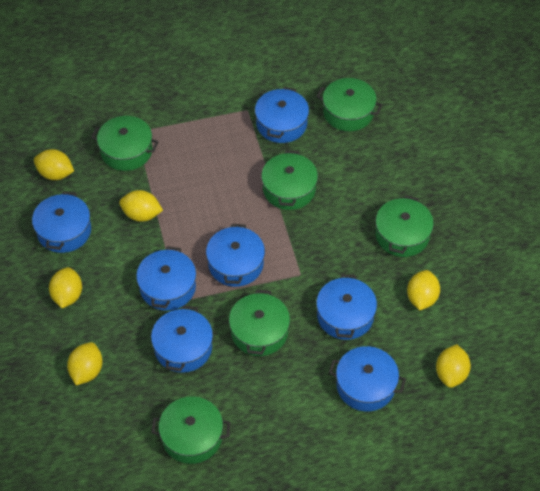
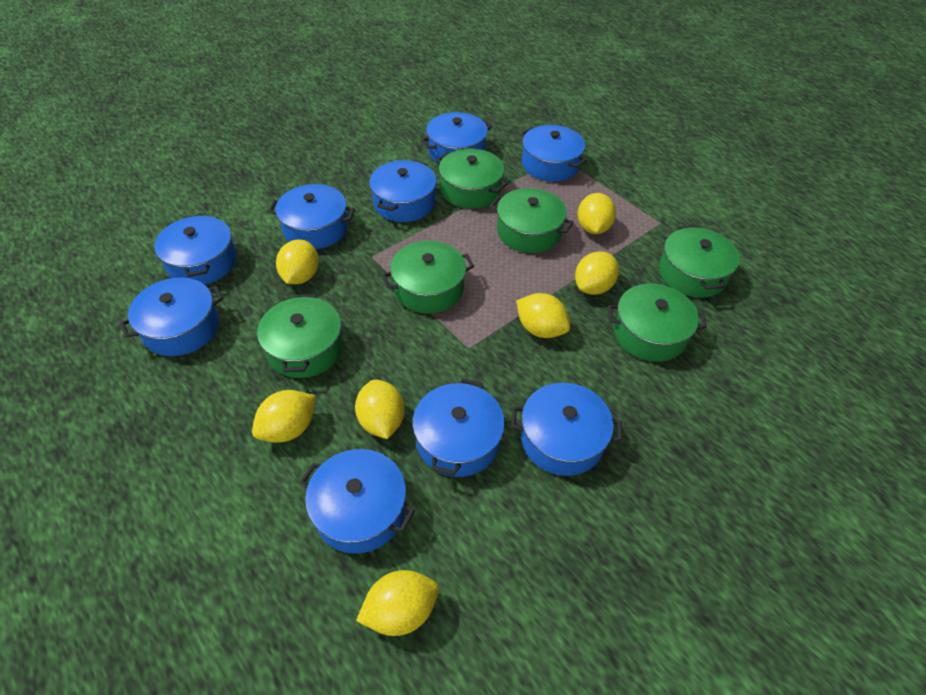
blue pot: [32,191,91,253] [136,246,196,311] [151,305,213,373] [206,224,265,287] [255,87,309,143] [316,274,377,340] [329,346,406,411] = 7 -> [120,278,223,356] [154,214,236,285] [268,184,355,249] [300,449,415,554] [369,160,437,222] [412,378,505,477] [421,112,492,164] [511,383,622,476] [521,125,587,182] = 9
yellow lemon: [34,149,74,180] [49,267,82,308] [67,342,102,385] [119,190,163,222] [407,270,440,310] [436,344,471,388] = 6 -> [252,390,316,443] [276,239,319,284] [355,380,405,439] [356,570,439,636] [516,293,570,338] [575,251,619,295] [578,193,616,234] = 7

